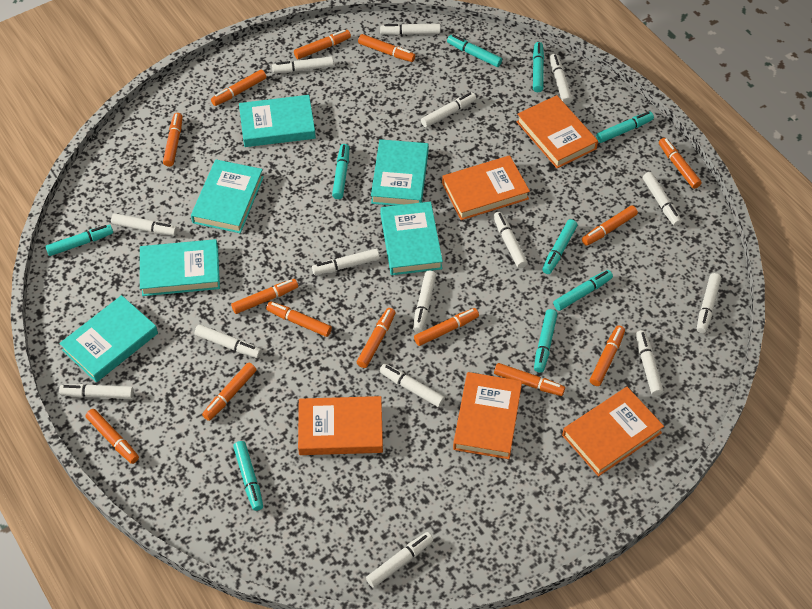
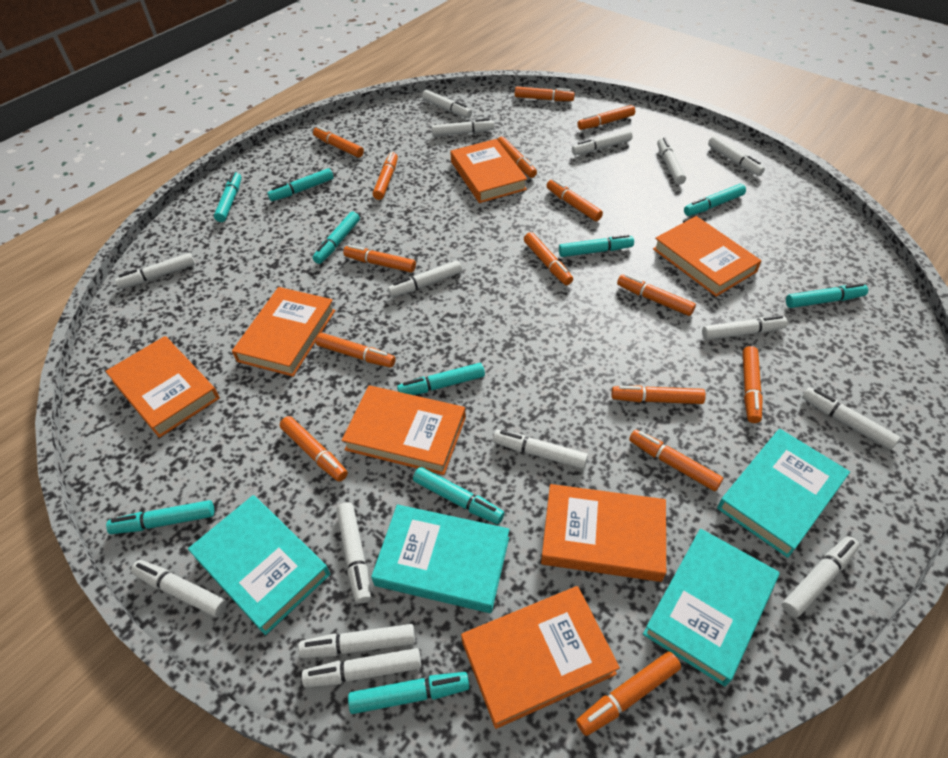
orange book: [298,396,383,455] [442,155,530,220] [453,372,522,459] [517,95,598,168] [562,387,664,476] = 5 -> [105,336,220,438] [232,287,335,377] [342,385,466,475] [450,139,527,203] [461,586,620,729] [541,484,666,582] [653,216,761,297] = 7
orange marker: [85,409,139,464] [163,113,183,167] [202,363,257,421] [211,70,266,106] [231,279,298,314] [266,301,332,337] [294,30,351,59] [357,308,396,368] [358,34,415,62] [414,308,479,346] [494,363,565,396] [582,205,638,246] [590,326,625,386] [659,138,702,189] = 14 -> [280,416,348,482] [313,126,364,158] [316,333,396,368] [343,245,416,273] [373,152,398,200] [497,137,537,178] [515,87,575,101] [524,232,573,285] [547,179,603,221] [576,651,681,736] [577,105,635,130] [611,385,706,404] [617,274,696,316] [629,429,723,491] [742,346,763,423] = 15
turquoise book: [59,295,158,382] [140,239,220,296] [191,159,264,233] [239,95,316,147] [371,139,429,206] [380,202,443,275] = 6 -> [188,495,330,635] [371,505,510,613] [643,529,780,687] [717,429,850,558] = 4
turquoise marker: [45,225,113,256] [233,441,263,511] [332,144,349,199] [447,35,502,67] [533,42,544,92] [534,309,557,373] [542,219,578,274] [553,270,613,311] [596,112,654,143] = 9 -> [106,500,214,534] [214,172,241,222] [268,168,334,201] [313,212,360,264] [348,672,469,714] [397,363,485,395] [413,467,504,524] [559,234,634,257] [684,184,746,216] [786,283,868,308] = 10

